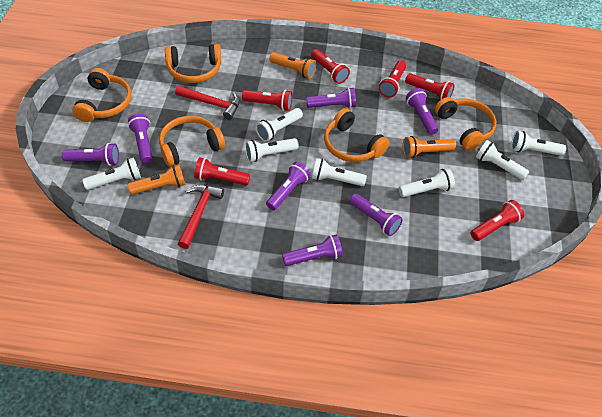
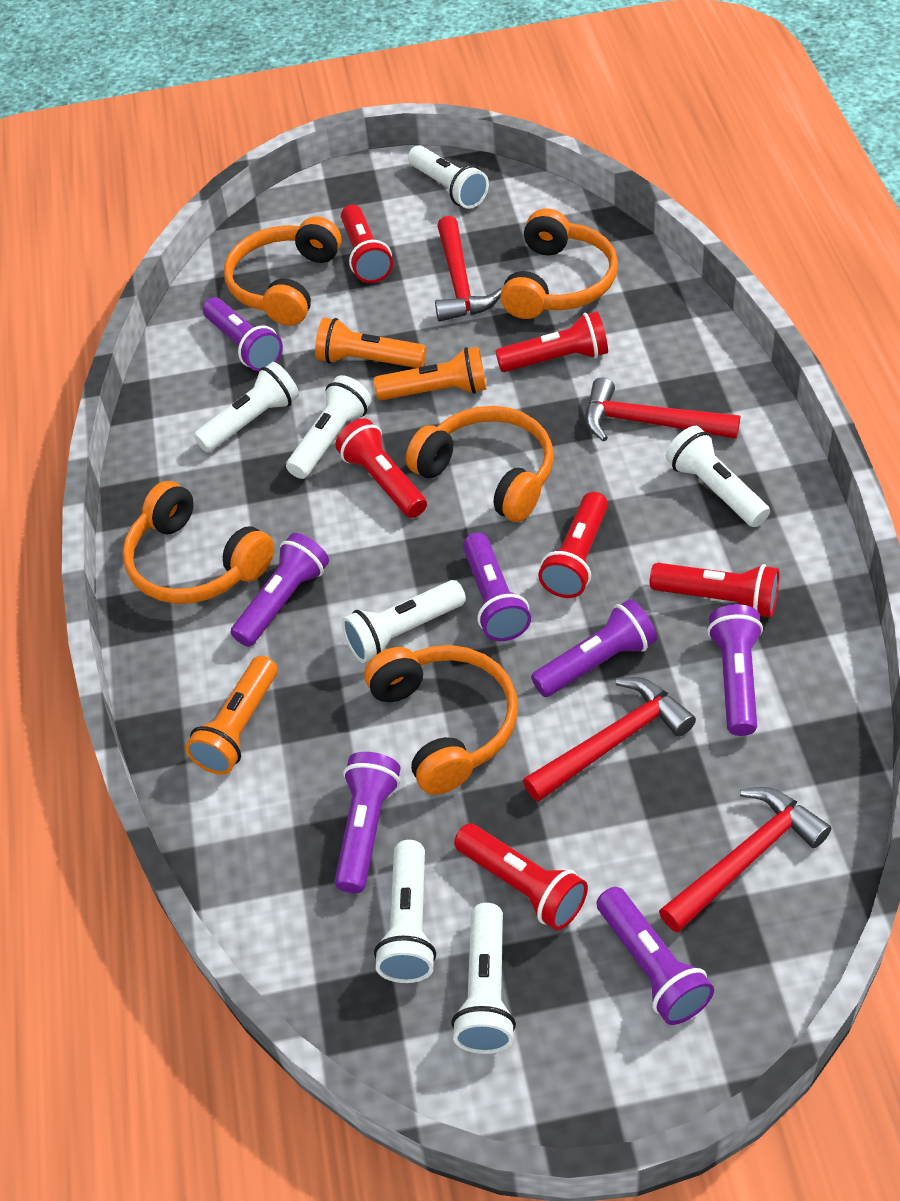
red hammer: [175,86,240,120] [178,185,224,249] = 2 -> [435,216,502,322] [523,677,696,802] [585,378,740,442] [659,787,831,933] = 4

